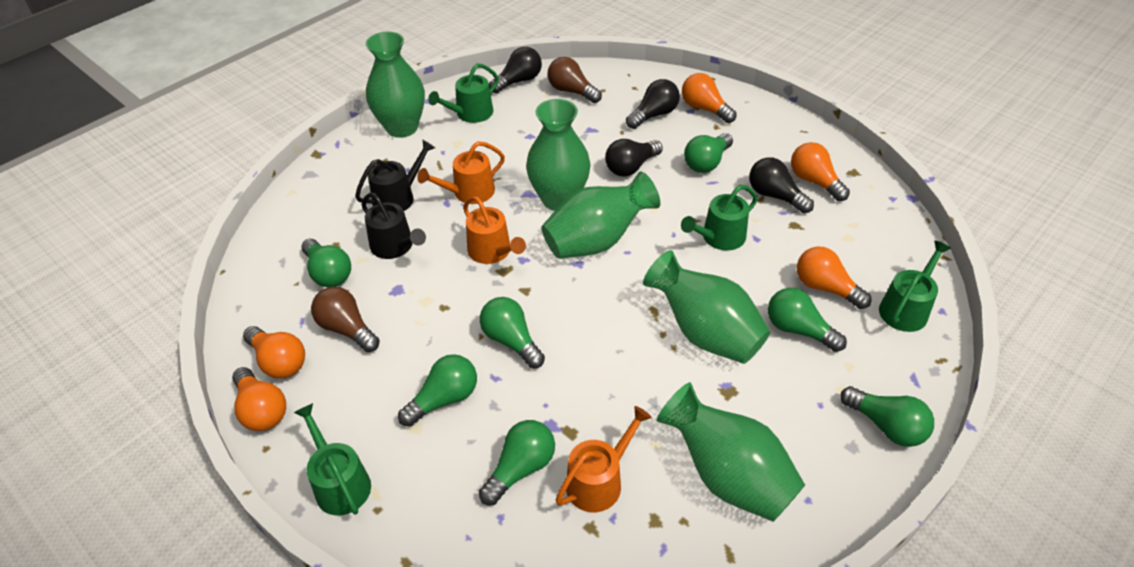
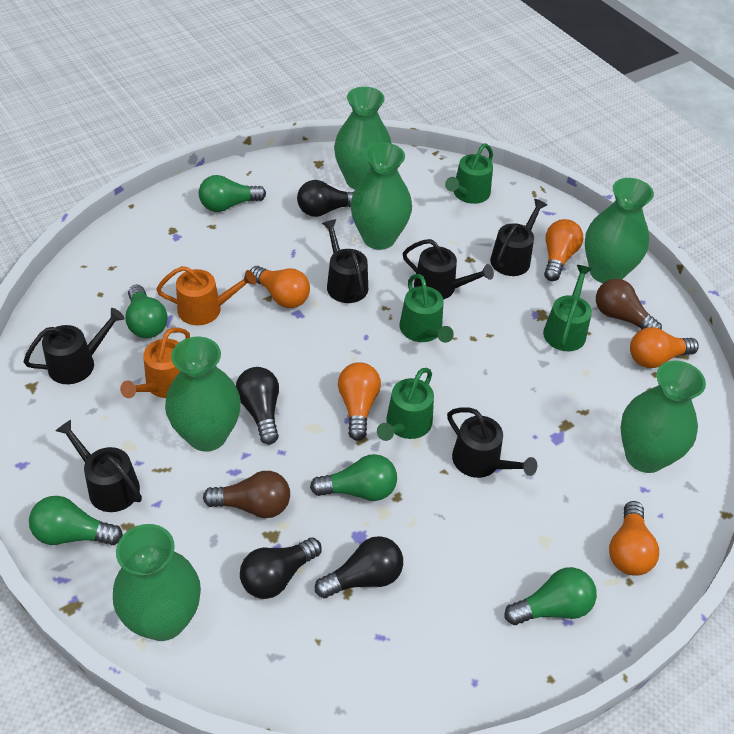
black watering can: [355,140,435,211] [362,193,426,259] = 2 -> [23,308,125,384] [56,420,142,512] [322,219,368,303] [403,239,494,300] [447,407,537,478] [490,199,547,276] = 6
green light bulb: [301,239,351,288] [398,354,477,427] [479,420,555,505] [480,297,545,368] [684,133,733,173] [768,288,847,352] [840,386,934,447] = 7 -> [29,496,123,545] [125,285,168,338] [199,175,266,212] [310,454,397,501] [505,567,597,625] = 5
green vase: [366,32,425,138] [526,99,591,211] [541,171,660,259] [643,250,770,364] [657,382,805,522] = 5 -> [113,524,201,641] [165,337,241,451] [334,87,391,189] [351,143,412,250] [585,178,654,283] [620,360,706,473] = 6
orange watering can: [417,141,505,204] [463,196,526,264] [555,406,652,512] = 3 -> [120,328,190,398] [156,266,257,326] = 2

